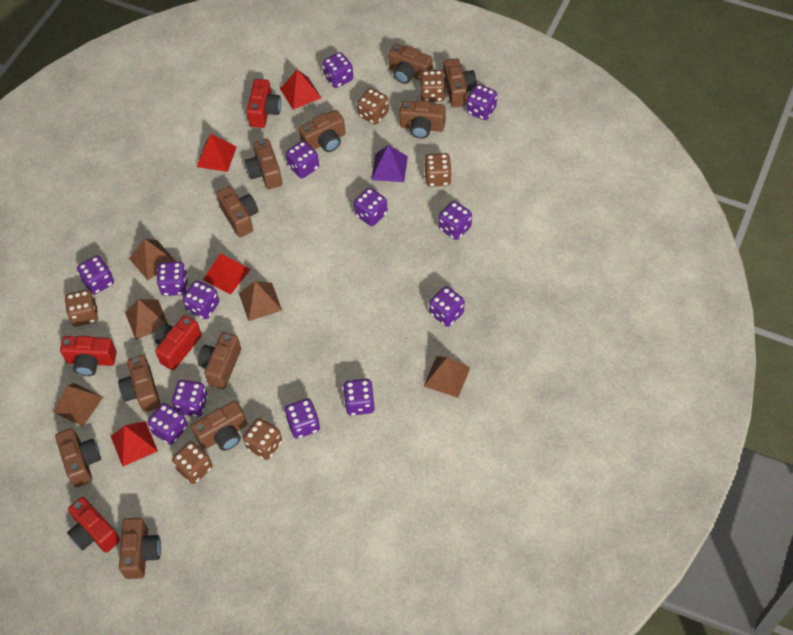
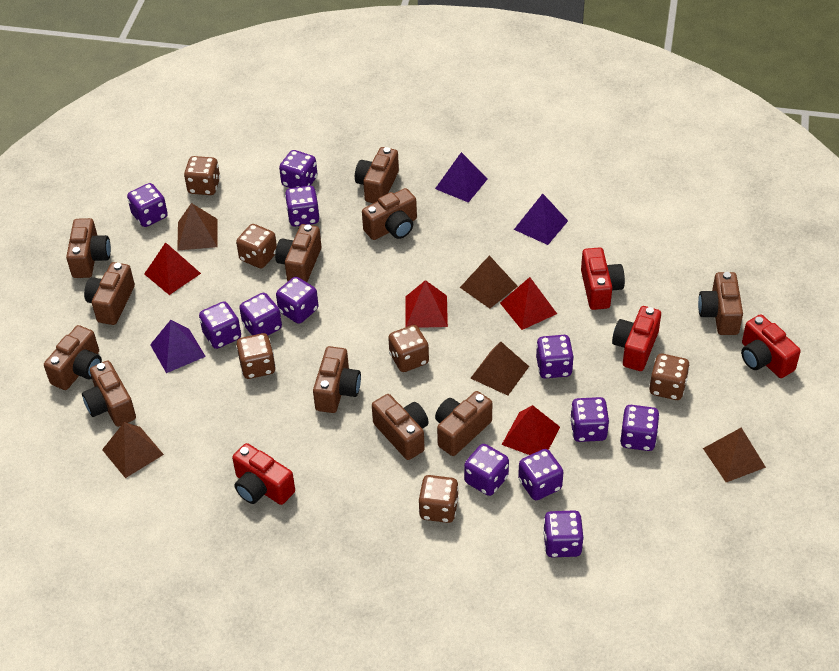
purple dice: [77,255,114,295] [148,403,188,445] [157,261,188,296] [172,380,208,417] [183,281,219,319] [285,398,320,439] [286,141,319,178] [322,52,353,88] [343,379,375,416] [354,188,388,226] [429,286,464,327] [438,201,472,240] [466,84,497,120] = 13 -> [127,183,168,227] [199,302,241,349] [239,293,282,335] [276,277,318,324] [279,150,317,188] [285,186,320,227] [464,444,509,496] [518,449,563,500] [536,335,574,379] [543,510,584,557] [570,397,609,442] [620,405,660,451] = 12
purple pyramid: [371,145,408,182] = 1 -> [150,320,206,373] [435,152,487,203] [514,194,568,245] = 3

